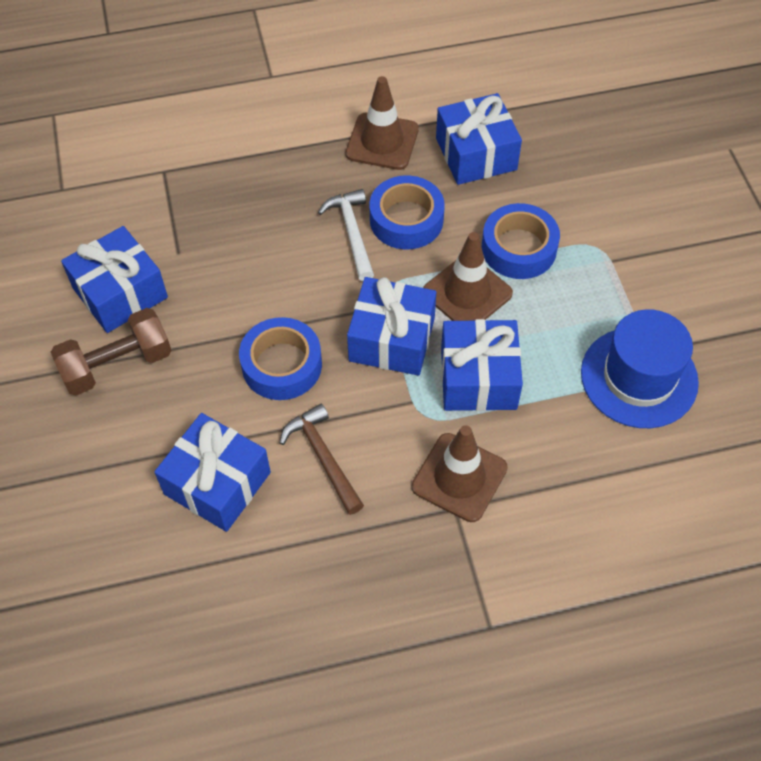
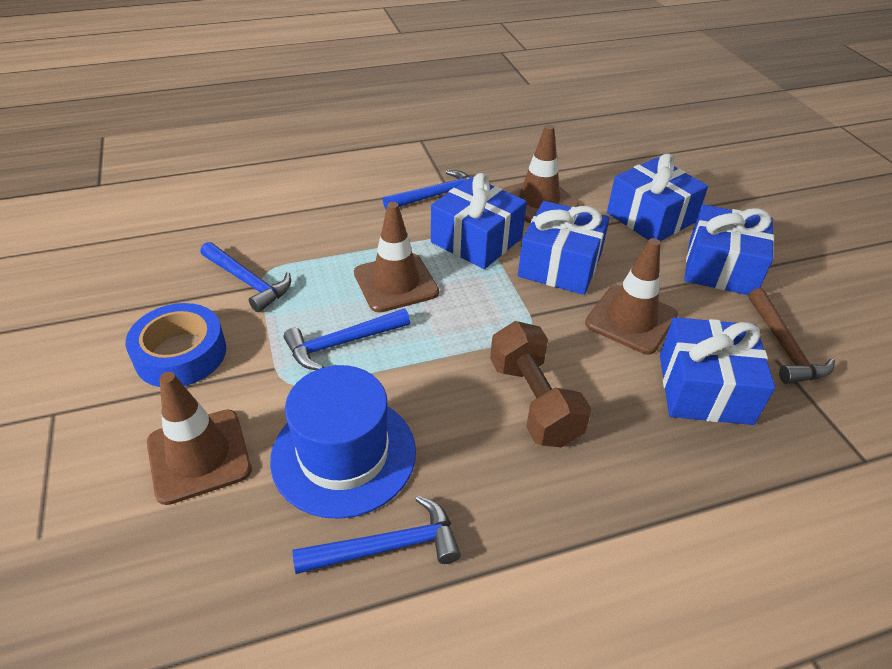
blue hammer: none = 0 -> [201,242,291,312] [284,308,410,370] [293,496,461,574] [383,170,470,209] = 4
blue tape: [239,317,322,400] [369,175,445,250] [482,203,560,279] = 3 -> [126,303,226,387] = 1
brown traffic cone: [346,76,419,170] [412,425,508,522] [423,232,513,321] = 3 -> [147,372,252,505] [354,202,439,313] [503,124,579,223] [585,238,678,354] = 4
white hammer: [318,189,374,281] = 1 -> none = 0

